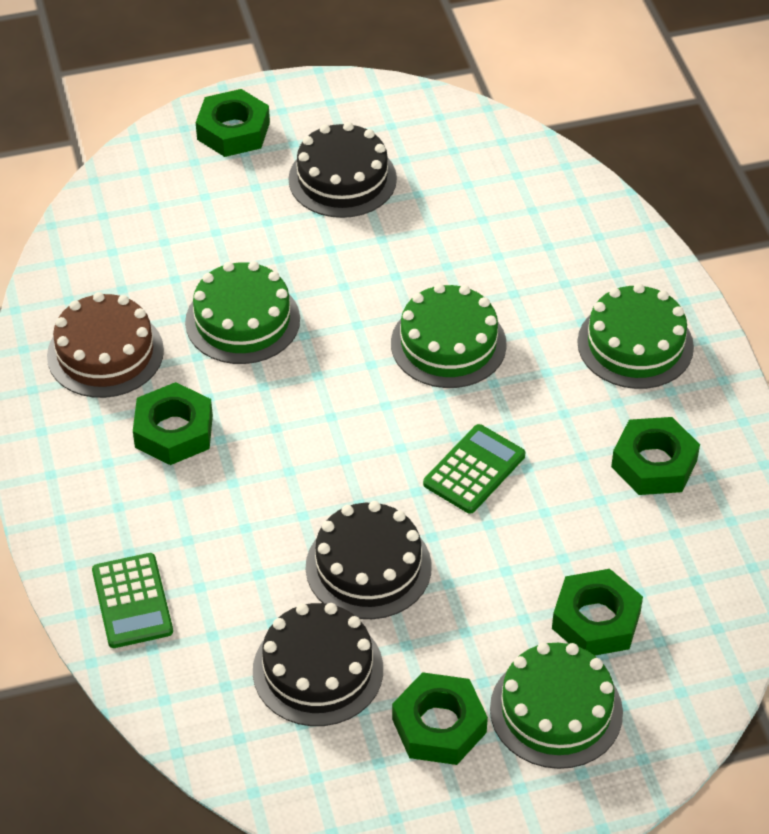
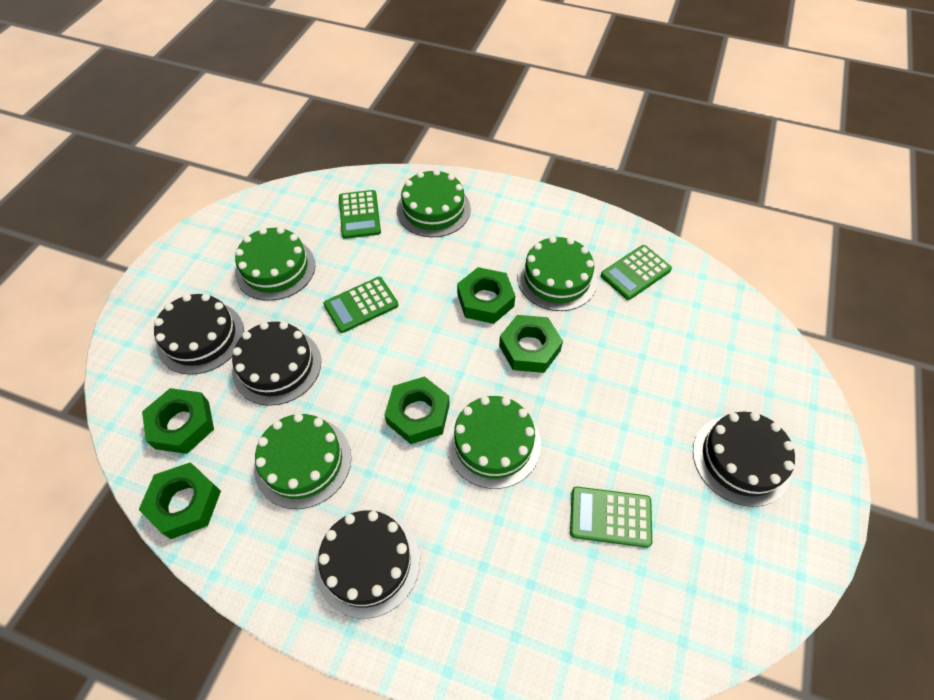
black cake: [253,603,383,726] [288,122,397,218] [306,501,432,619] = 3 -> [154,294,244,375] [232,321,321,406] [315,510,420,619] [693,412,795,507] = 4
brown cake: [47,292,164,398] = 1 -> none = 0
green cake: [185,261,300,364] [391,284,507,388] [490,642,623,769] [577,284,694,389] = 4 -> [235,227,315,301] [254,413,351,509] [397,169,471,237] [447,396,541,489] [517,236,598,311] = 5
green calculator: [92,553,173,648] [423,424,525,514] = 2 -> [323,277,398,333] [339,190,381,239] [570,487,652,548] [601,245,672,300] = 4

